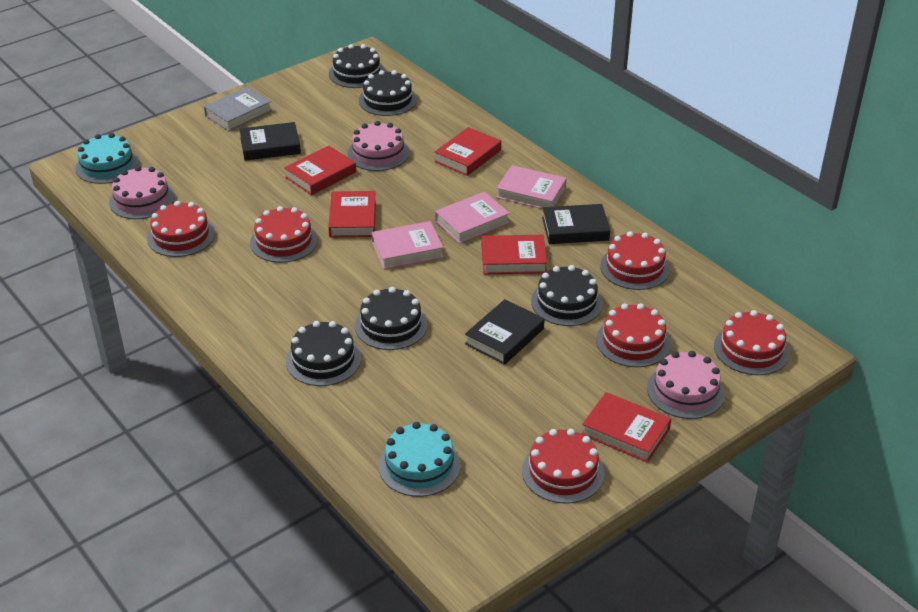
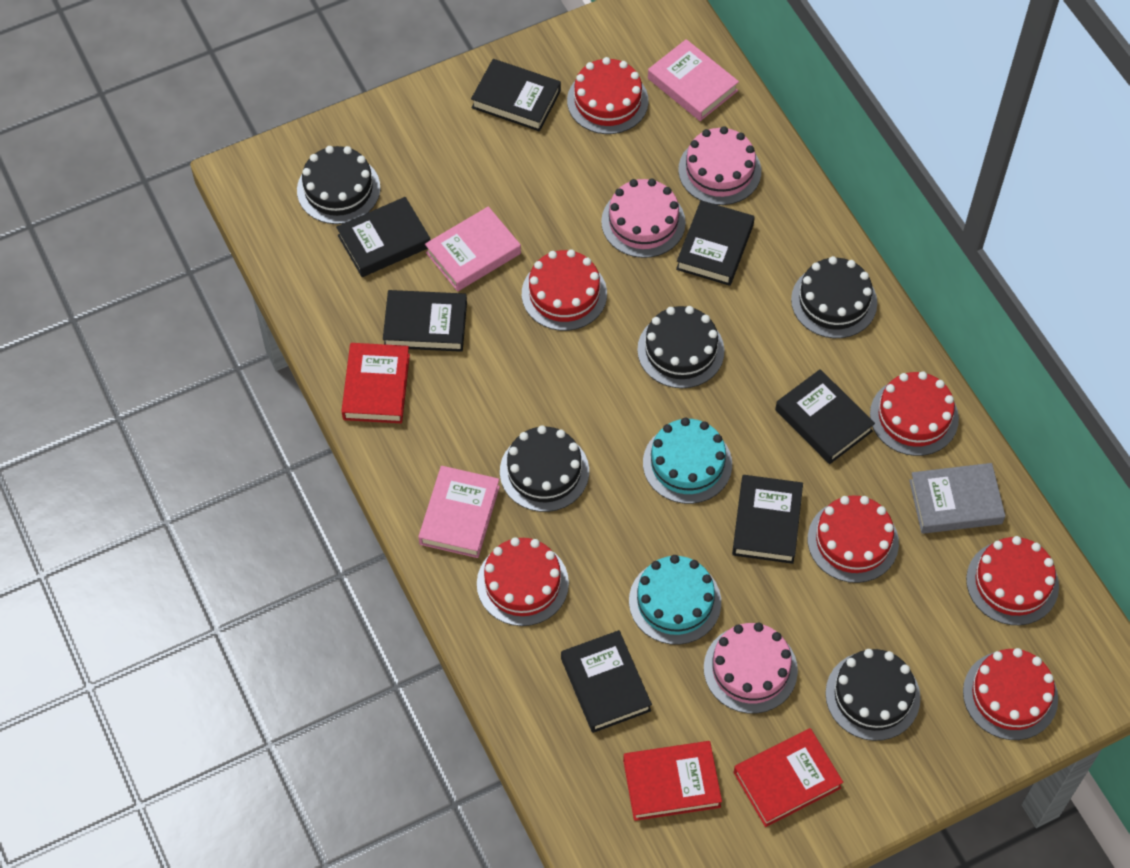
black book: [239,122,301,161] [465,299,544,365] [542,204,610,244] = 3 -> [336,197,430,277] [383,290,467,352] [471,59,561,131] [561,630,652,733] [676,200,755,286] [732,475,803,564] [775,369,875,464] = 7
red book: [284,146,356,195] [328,191,376,237] [434,127,501,176] [481,235,547,274] [582,392,671,462] = 5 -> [341,343,410,423] [623,741,722,821] [733,728,843,827] = 3
red cake: [147,201,215,257] [250,206,318,263] [522,429,605,503] [596,303,671,367] [600,231,670,290] [714,310,790,375] = 6 -> [477,537,569,626] [522,249,607,331] [567,57,649,134] [808,496,899,583] [870,371,959,456] [963,648,1058,740] [966,536,1059,625] = 7

